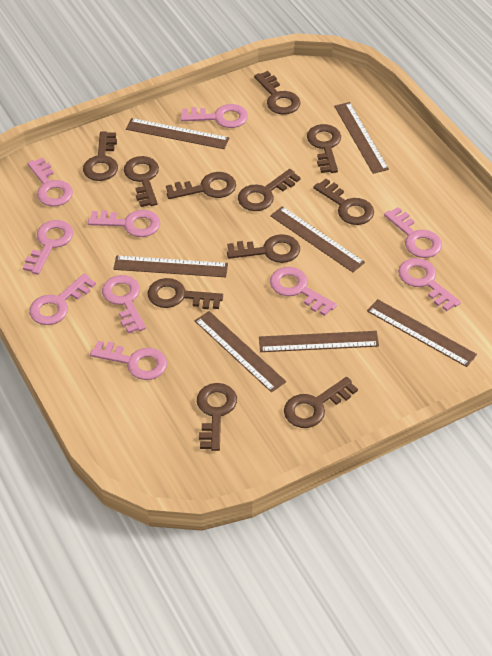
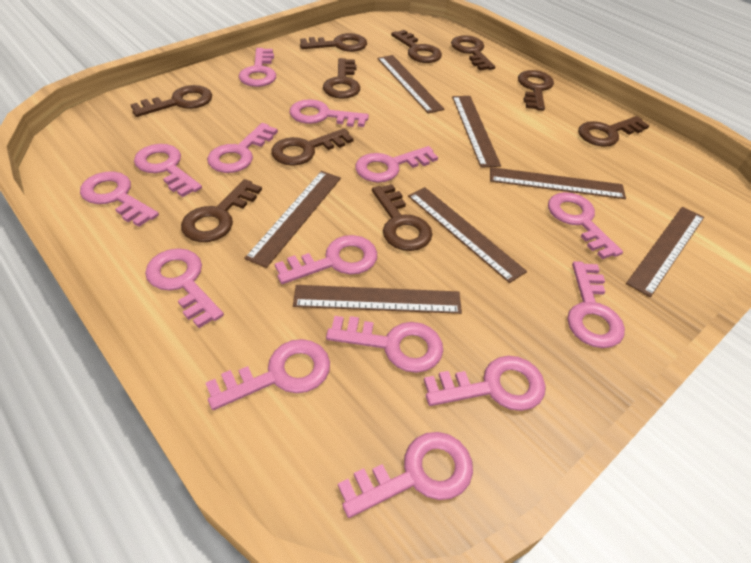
brown key: [83,131,118,181] [124,156,159,207] [148,278,223,309] [166,172,236,199] [197,383,237,451] [227,234,300,263] [238,169,300,211] [254,71,301,115] [284,377,358,428] [307,124,341,173] [314,179,374,225] = 11 -> [130,85,212,117] [181,179,262,242] [271,128,353,166] [300,33,367,52] [323,58,360,99] [372,184,433,251] [391,30,442,63] [451,35,495,70] [518,70,554,111] [578,116,649,147] = 10
pink key: [23,220,73,275] [27,157,73,206] [29,273,96,325] [88,210,160,237] [90,341,167,380] [102,275,146,334] [180,104,248,128] [270,267,337,316] [384,207,442,258] [398,258,461,311] = 10 -> [80,171,159,227] [134,144,202,197] [145,248,224,328] [206,339,330,410] [207,123,278,173] [239,48,276,87] [275,235,377,284] [290,99,369,127] [326,316,443,373] [338,432,473,518] [355,146,438,182] [424,356,546,411] [548,192,623,259] [567,261,625,348] = 14

